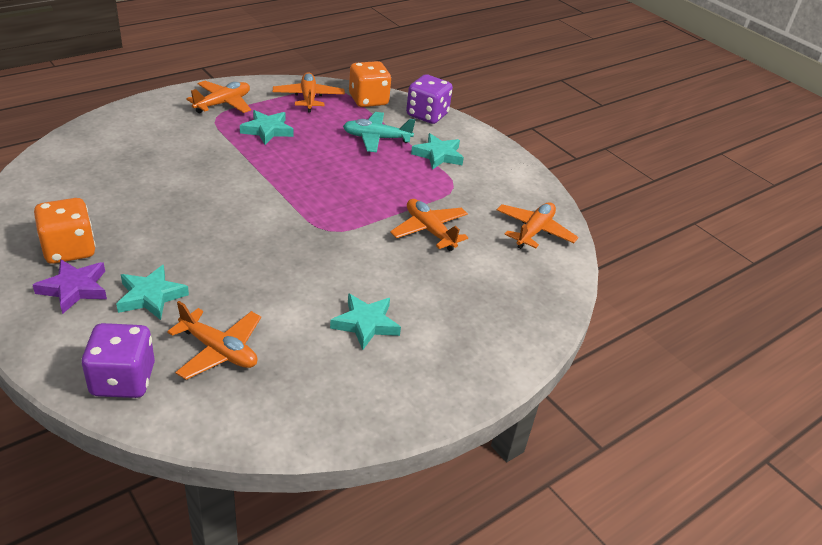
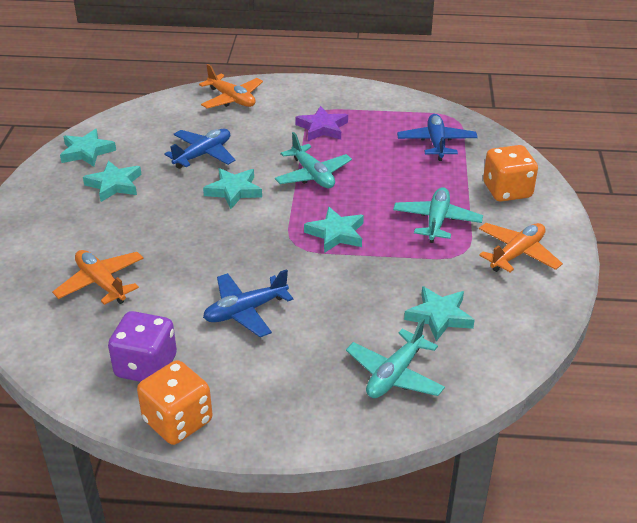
blue plane: none = 0 -> [165,129,235,169] [203,269,293,337] [397,114,478,161] = 3
orange plane: [167,301,261,380] [186,81,251,113] [273,72,345,112] [390,199,468,251] [497,202,578,249] = 5 -> [52,250,144,305] [199,64,263,109] [479,223,563,272] = 3
purple dice: [81,323,155,398] [406,74,453,124] = 2 -> [108,311,177,382] = 1
turquoise plane: [343,112,416,152] = 1 -> [275,132,352,188] [346,318,445,398] [393,187,483,243] = 3
turquoise star: [116,265,189,320] [240,110,293,145] [330,293,401,350] [411,133,464,170] = 4 -> [60,129,116,167] [83,161,142,202] [203,168,262,209] [304,207,364,253] [404,286,475,341] = 5

